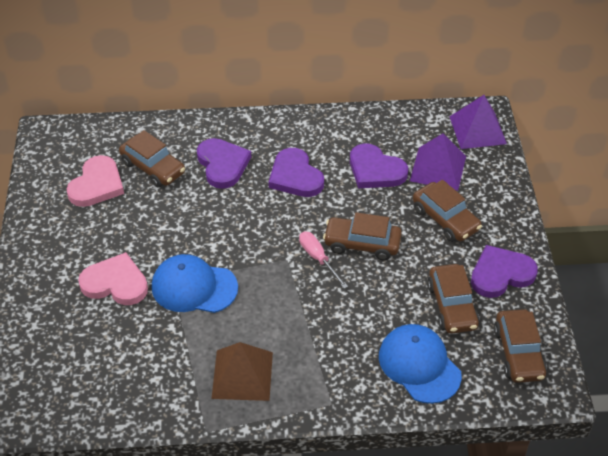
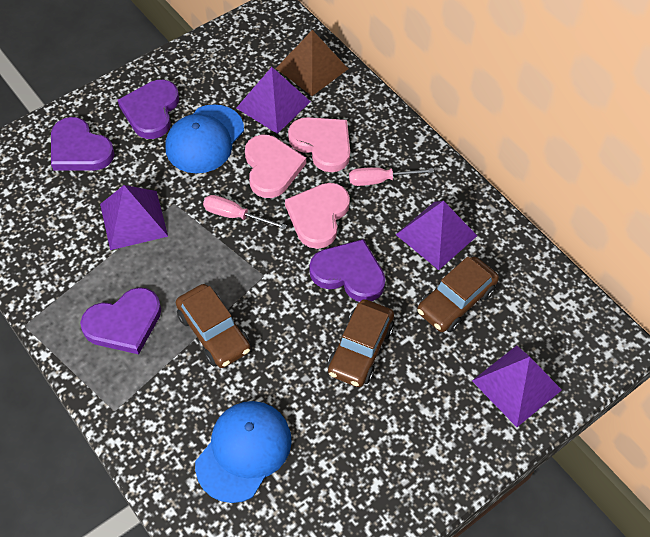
brown car: [119,130,185,188] [323,212,402,260] [413,180,482,242] [427,264,479,334] [494,309,547,383] = 5 -> [176,284,251,368] [328,299,394,387] [417,256,499,332] = 3
pink heart: [67,155,124,207] [78,252,148,305] = 2 -> [245,134,306,198] [285,183,350,249] [288,117,350,172] = 3
pink screwdriver: [299,231,348,288] = 1 -> [203,195,287,229] [349,167,434,186] = 2
purple pyramid: [410,134,466,191] [450,95,507,149] = 2 -> [100,185,168,250] [236,67,311,134] [396,201,477,270] [472,345,562,427] = 4

